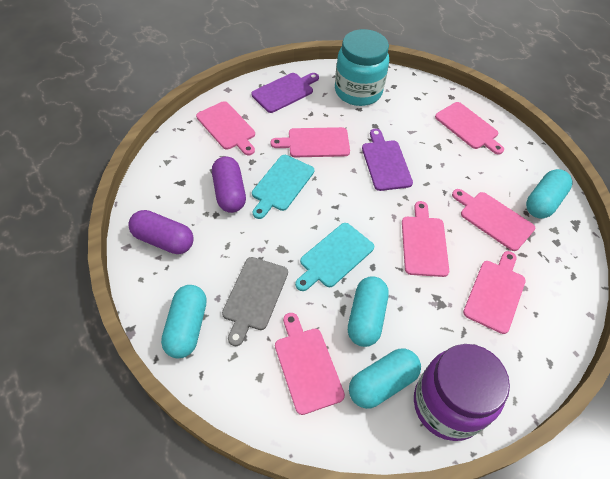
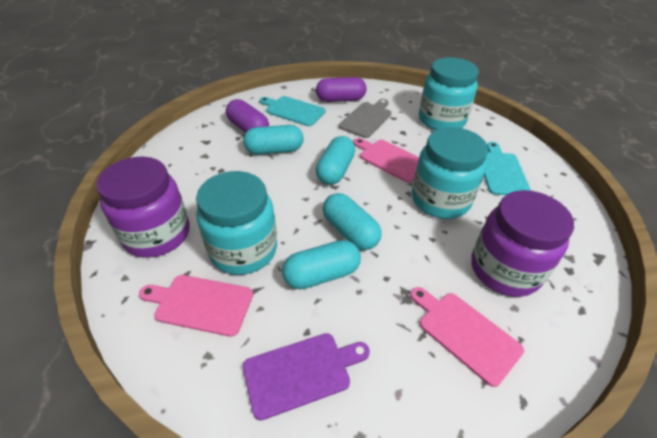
pink cutting board: [196,101,255,155] [271,127,350,157] [275,313,345,415] [402,201,449,277] [435,102,504,154] [452,189,535,251] [463,251,526,334] = 7 -> [139,275,253,337] [354,138,419,182] [410,287,524,387] = 3
purple cutting board: [251,73,319,113] [362,129,413,191] = 2 -> [243,333,370,421] = 1
purple jar: [414,344,510,441] = 1 -> [96,157,190,258] [471,190,574,297] = 2
turquoise jar: [335,29,389,106] = 1 -> [196,171,277,275] [412,127,488,219] [419,57,479,130] = 3

